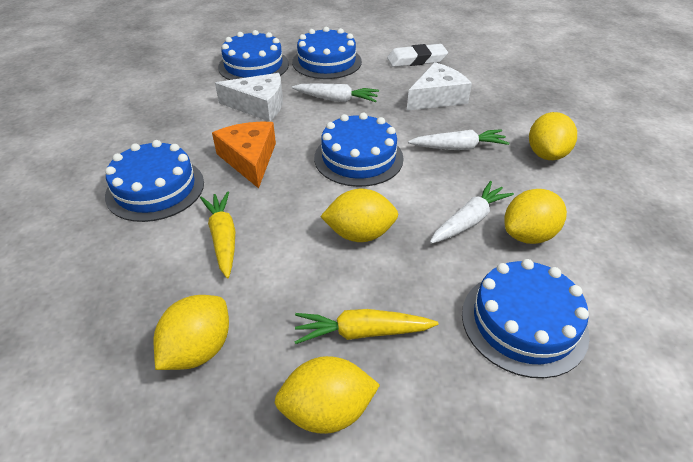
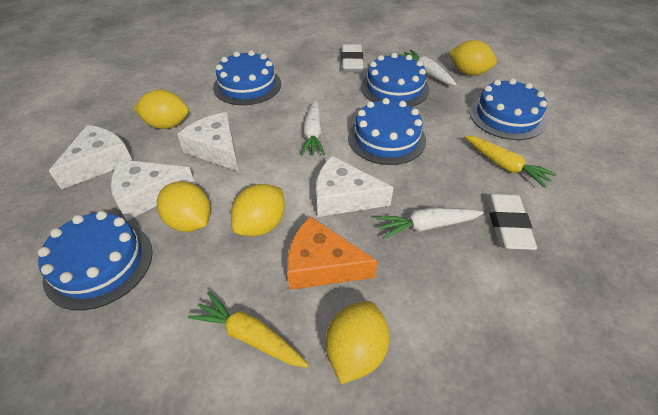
white cheese: [215,73,283,122] [407,62,472,111] = 2 -> [49,125,133,189] [111,160,196,221] [177,112,239,172] [316,156,394,217] = 4
white eraser: [387,44,448,67] = 1 -> [341,44,364,72] [486,194,537,250] = 2

